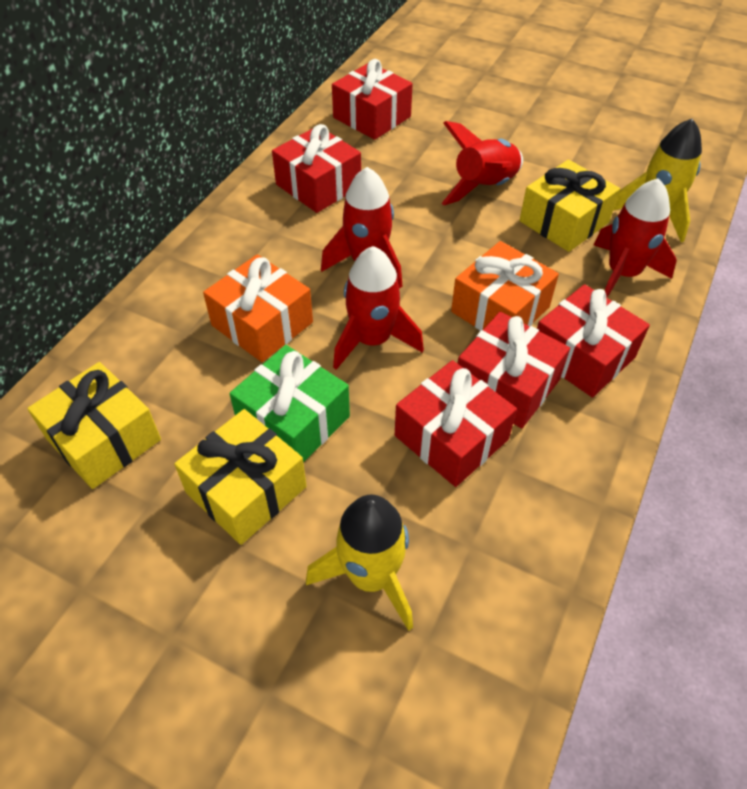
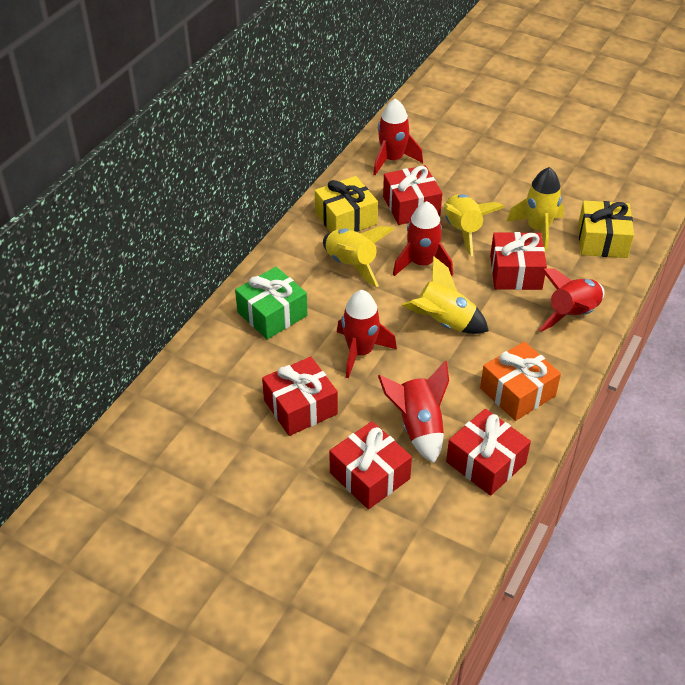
orange gift: [203,254,313,362] [451,241,559,331] = 2 -> [480,342,561,421] = 1
red rocket: [321,167,402,288] [333,246,424,370] [442,121,523,205] [594,178,677,298] = 4 -> [337,290,397,378] [373,98,423,175] [378,361,449,463] [393,201,453,276] [539,268,605,332] = 5
yellow gift: [27,362,161,489] [174,409,307,545] [520,160,620,252] = 3 -> [315,176,378,232] [578,201,634,258] = 2
yellow rocket: [306,495,413,631] [613,119,702,242] = 2 -> [323,226,394,287] [401,256,489,334] [444,194,505,256] [507,167,564,251] = 4

